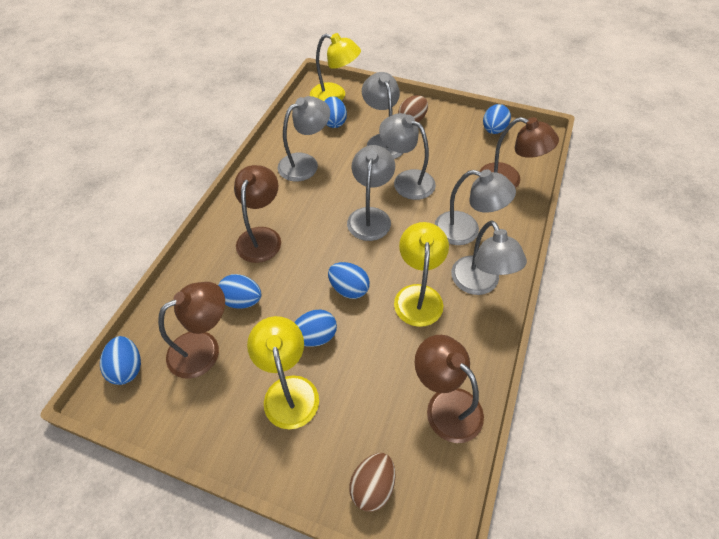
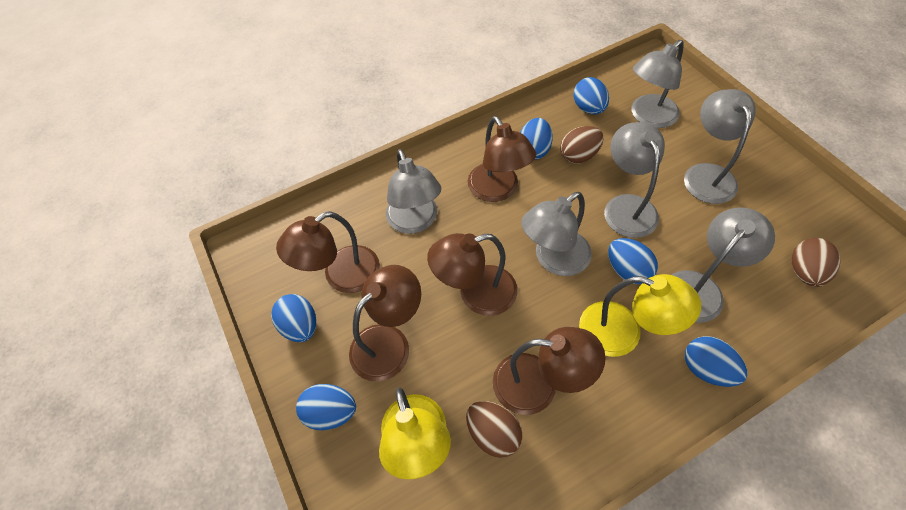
brown egg: [349,453,396,512] [398,95,428,122] = 2 -> [466,401,523,458] [560,126,604,164] [792,238,840,287] = 3
brown lamp: [158,282,225,379] [234,165,281,263] [415,335,484,443] [480,117,559,188] = 4 -> [276,211,380,293] [349,265,421,382] [427,233,518,316] [468,116,536,202] [493,327,606,415] = 5
yellow lamp: [247,316,319,429] [310,33,361,101] [394,222,449,327] = 3 -> [379,387,451,479] [579,274,701,357] = 2

